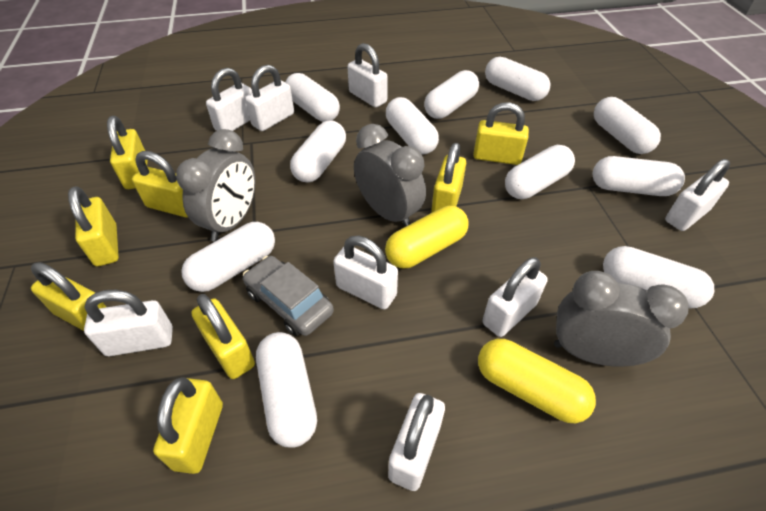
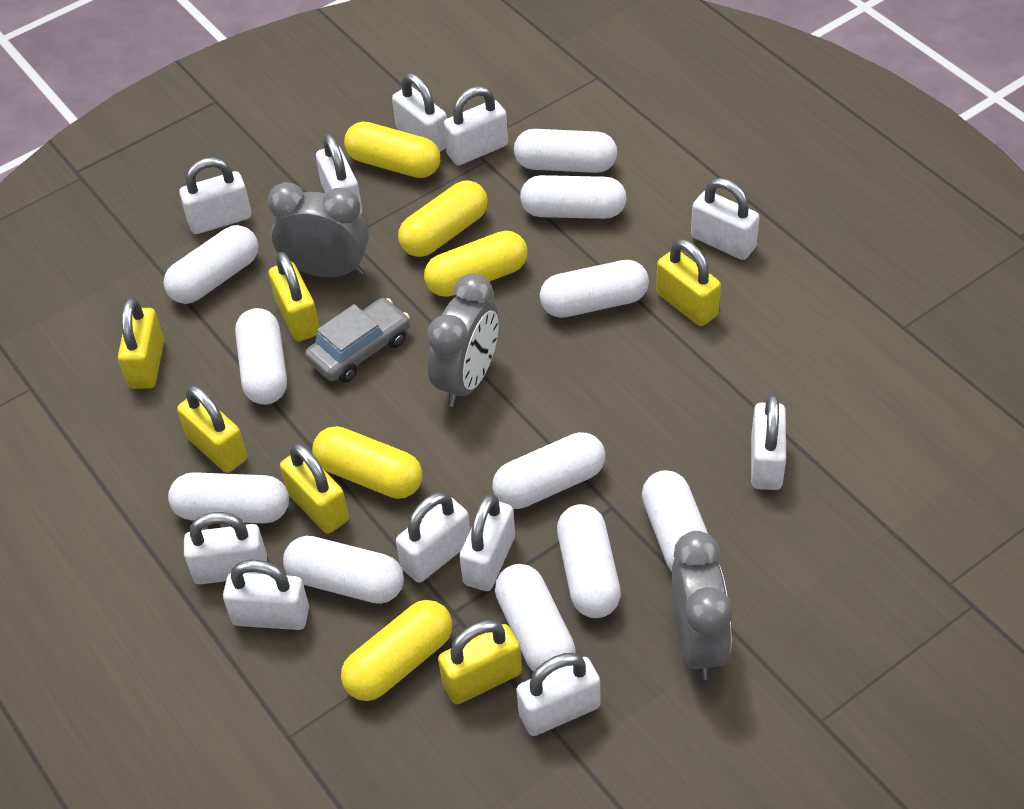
white padlock: [84,290,173,356] [206,68,252,131] [245,65,294,131] [333,236,398,309] [347,43,388,107] [388,393,445,491] [482,257,548,337] [665,159,730,231] = 8 -> [179,157,252,234] [184,512,267,585] [223,560,309,630] [316,134,362,214] [392,73,447,152] [396,492,470,583] [443,86,508,165] [459,494,515,591] [516,653,601,736] [691,178,760,260] [751,394,786,490] = 11
yellow capsule: [385,206,469,268] [478,339,596,423] = 2 -> [312,426,422,499] [341,600,452,701] [344,121,440,178] [398,180,488,257] [424,231,527,297] = 5
yellow padlock: [31,262,106,331] [68,186,119,266] [107,116,148,189] [132,151,188,217] [153,377,223,474] [191,294,255,379] [432,143,466,212] [473,102,529,165] = 8 -> [118,298,164,389] [177,385,247,473] [268,252,320,342] [280,443,349,534] [438,620,522,704] [656,239,721,326] = 6

